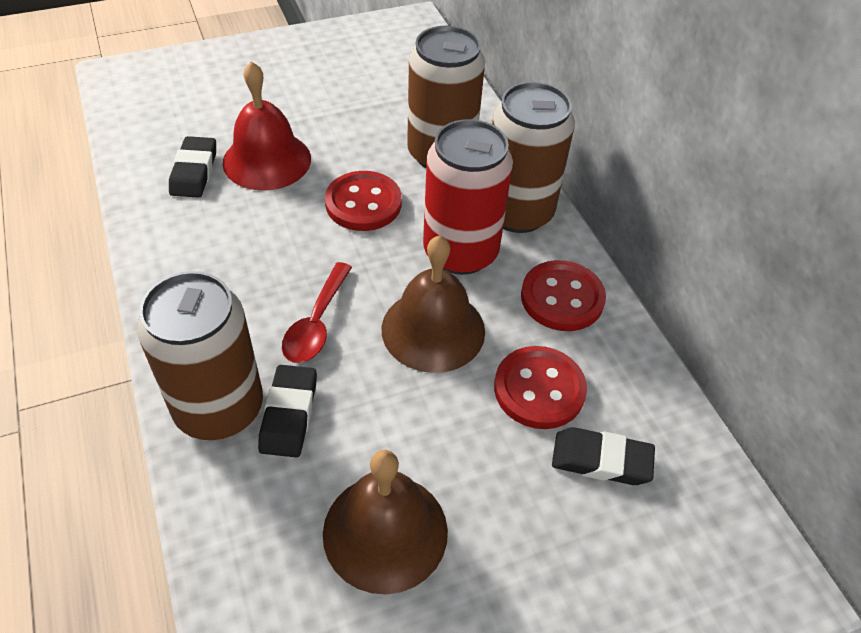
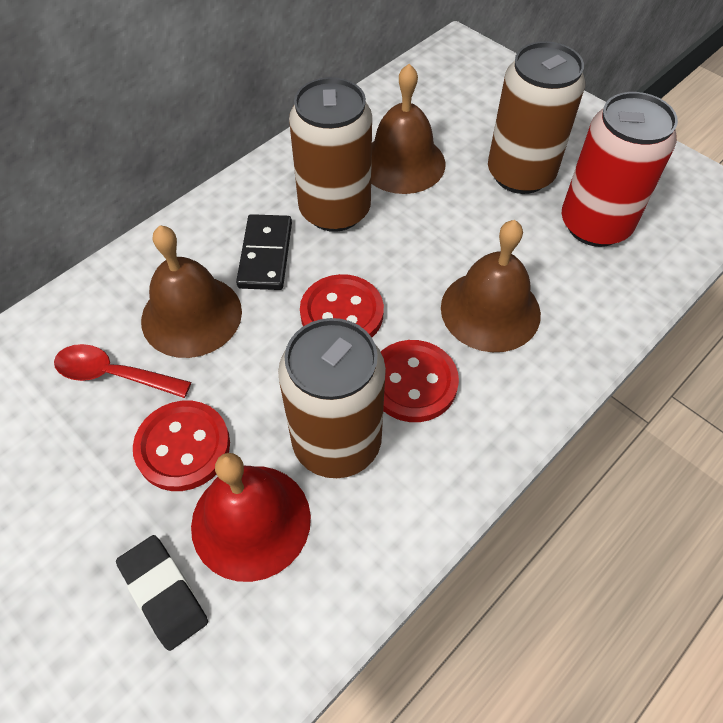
black domino: none = 0 -> [236,214,292,290] = 1
black eraser: [169,136,216,198] [258,365,317,458] [552,427,655,485] = 3 -> [116,535,208,651] = 1
brown bell: [323,450,448,594] [382,235,485,373] = 2 -> [141,226,242,358] [371,64,445,194] [441,220,541,352] = 3

